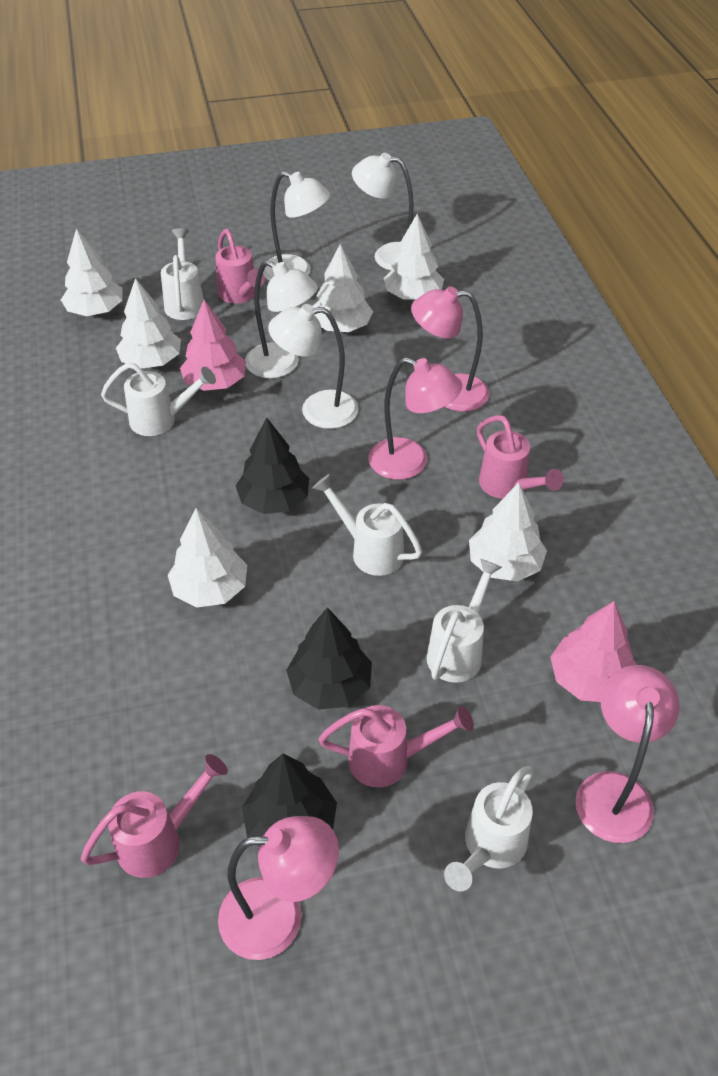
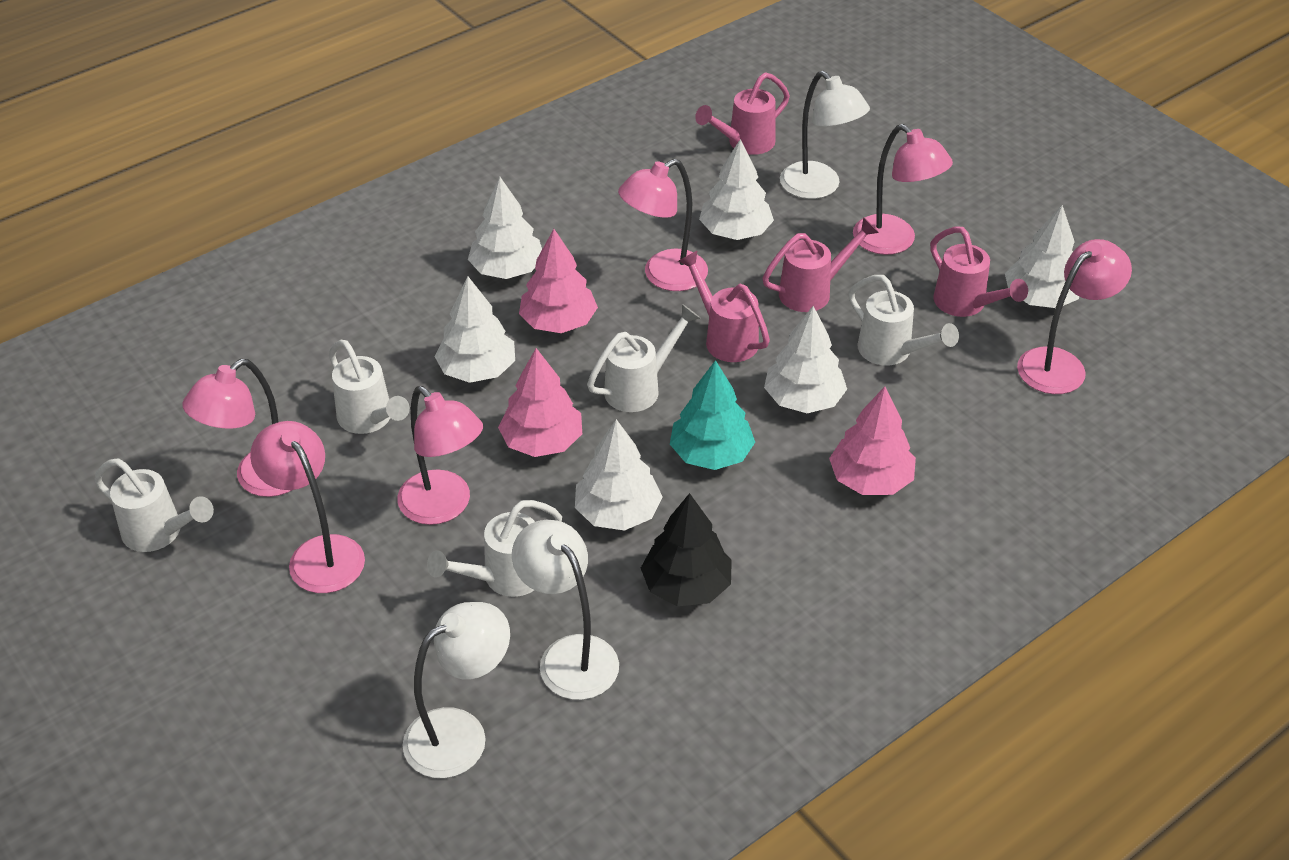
black tree: [236,418,309,514] [242,754,337,846] [286,607,372,710] = 3 -> [641,493,732,606] = 1
pink lamp: [218,816,339,960] [369,357,462,480] [411,287,490,412] [575,665,680,843] = 4 -> [182,359,292,497] [250,421,365,593] [397,386,483,525] [618,159,708,291] [853,124,953,255] [1017,239,1132,394] = 6
pink tree: [180,300,246,391] [550,601,637,702] = 2 -> [498,348,582,457] [519,229,598,333] [829,386,916,495] = 3
turquoise tree: none = 0 -> [670,360,755,470] = 1
white lamp: [245,260,318,378] [263,171,330,281] [268,304,359,429] [352,153,414,270] = 4 -> [402,602,510,778] [512,520,619,700] [780,71,870,199] = 3

